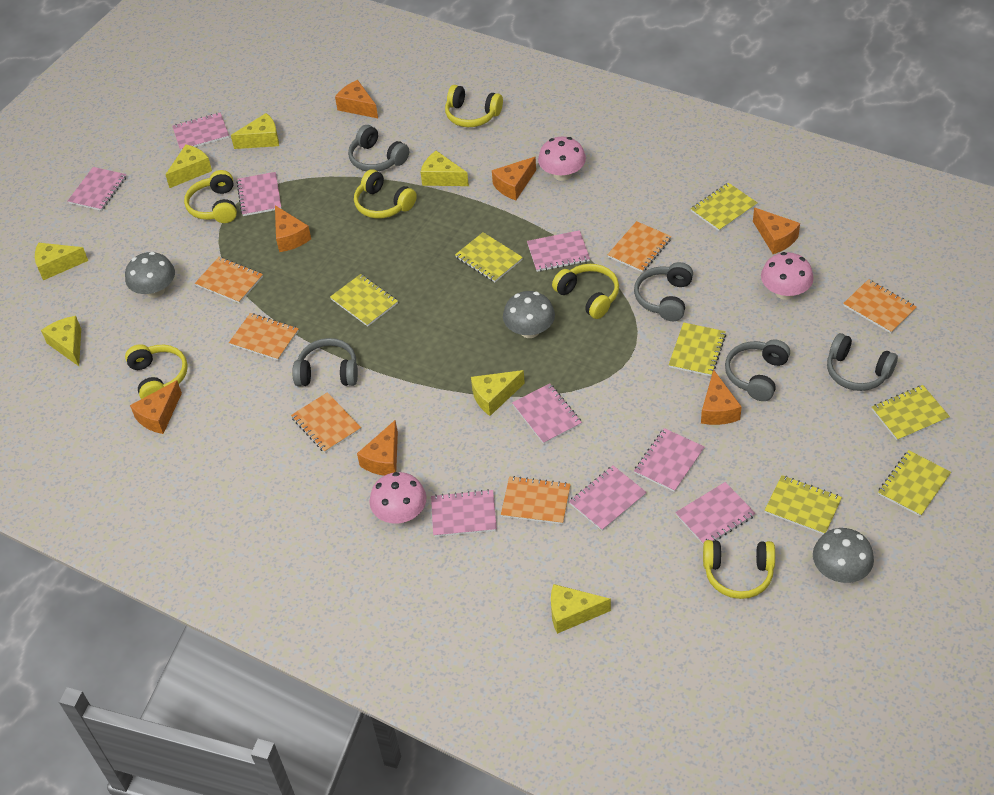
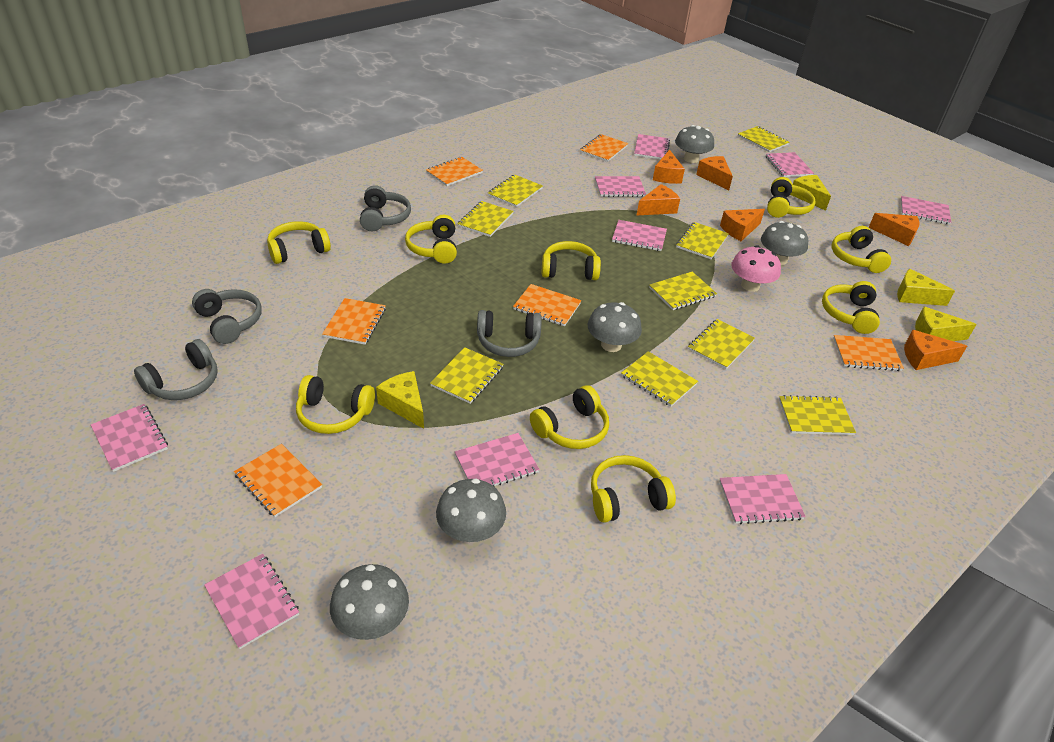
grey headphones: [292,338,358,386] [348,125,409,171] [634,262,693,321] [725,340,790,401] [827,333,898,391] = 5 -> [134,339,218,400] [192,289,262,344] [360,185,411,231] [477,310,542,357] = 4
grey mushroom: [125,252,175,298] [503,291,555,338] [813,528,874,583] = 3 -> [330,564,409,640] [436,479,506,542] [588,302,642,352] [675,125,714,163] [761,221,808,265] = 5
orange cheese: [130,380,182,434] [275,205,311,252] [335,80,378,118] [357,420,398,476] [492,157,536,200] [701,369,742,425] [753,208,800,254] = 7 -> [636,184,680,216] [653,150,685,184] [696,156,733,190] [720,209,765,241] [869,213,920,246] [904,330,967,370] = 6
pink mushroom: [369,472,426,523] [538,137,586,181] [761,252,814,300] = 3 -> [731,245,781,292] = 1
yellow cheese: [35,242,88,280] [41,316,81,366] [166,144,212,188] [231,113,279,149] [421,151,469,186] [471,370,525,416] [551,584,611,634] = 7 -> [376,371,424,429] [790,175,831,211] [897,269,955,306] [915,307,977,341] = 4
yellow headphones: [125,344,188,399] [184,170,237,223] [354,169,417,219] [445,85,503,127] [552,264,619,319] [703,540,775,599] = 6 -> [267,221,331,264] [296,375,375,434] [405,214,457,264] [530,385,609,449] [542,241,601,280] [591,455,676,523] [767,177,816,218] [822,281,880,334] [832,226,891,273] = 9
yellow notebook: [330,274,398,327] [455,232,523,282] [669,322,726,376] [690,183,758,231] [764,475,842,534] [872,385,950,441] [878,450,951,517] = 7 -> [430,347,504,404] [457,201,514,237] [488,174,543,207] [621,351,698,407] [649,272,717,310] [676,222,729,259] [688,319,755,369] [738,126,789,152] [779,395,856,435] = 9

